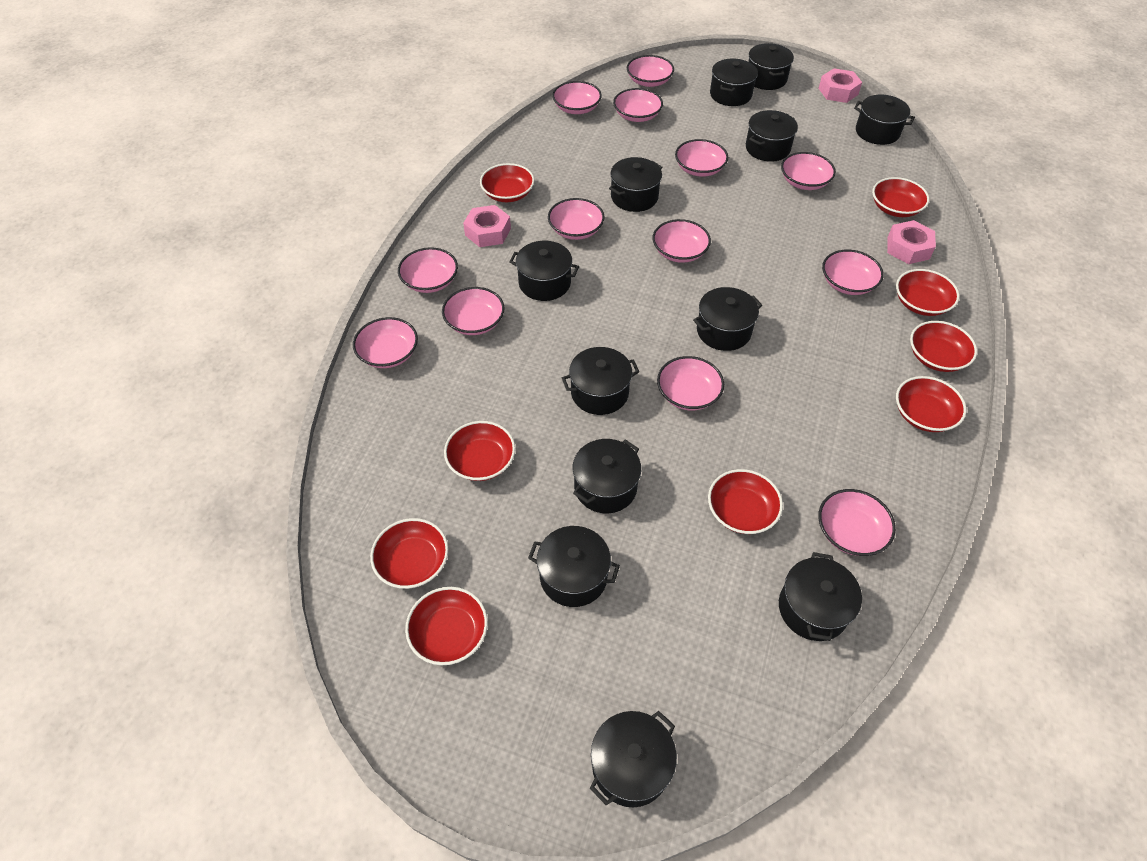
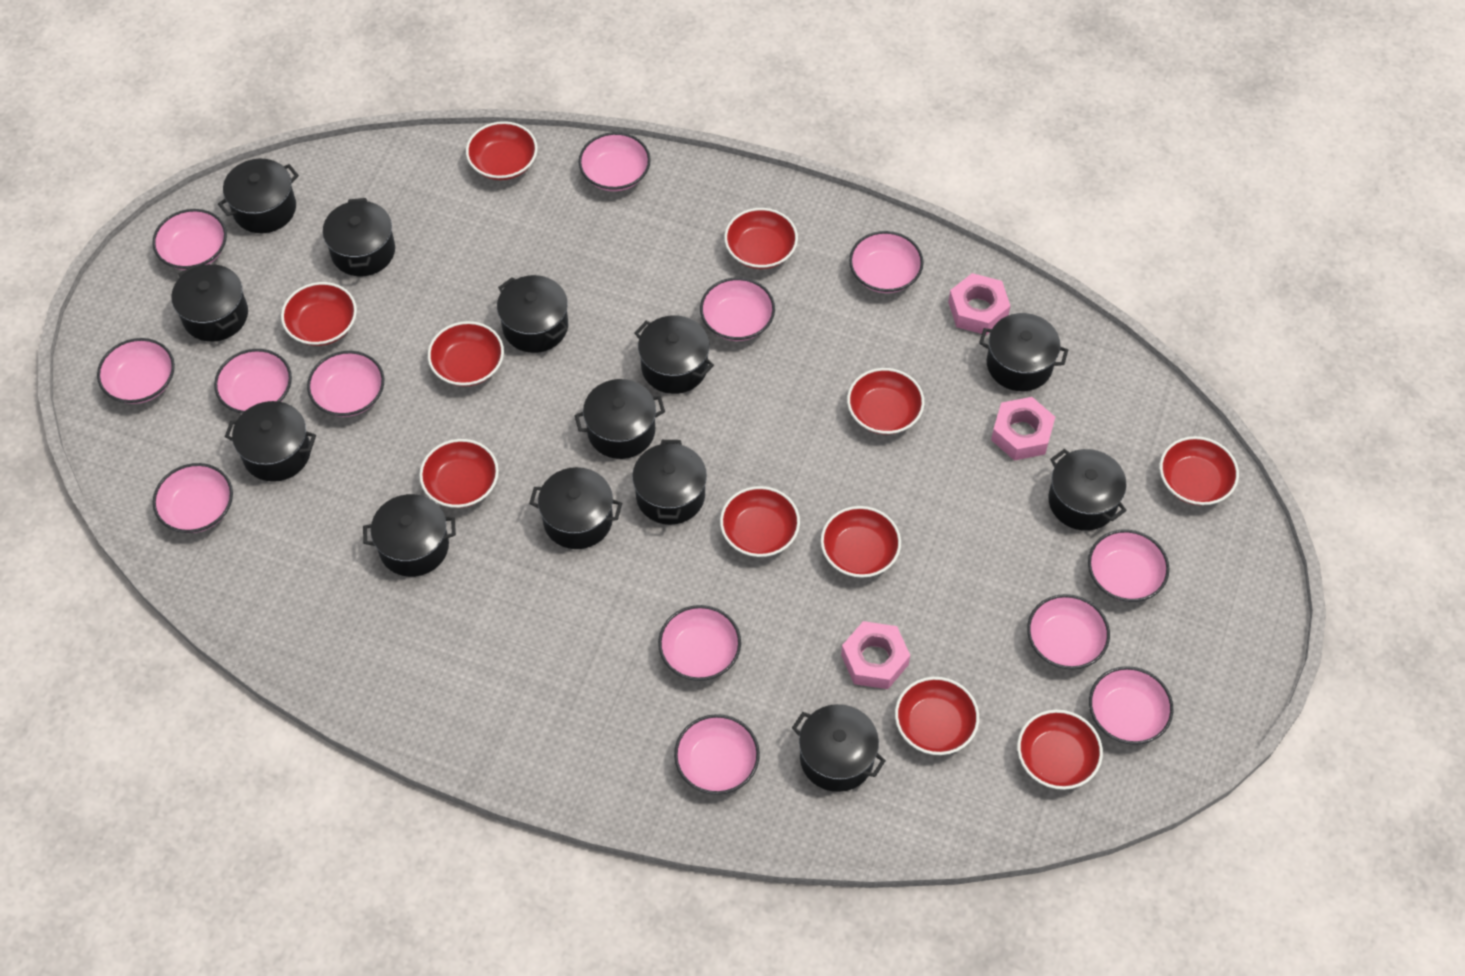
black pot: [509,241,579,301] [528,526,620,607] [562,347,639,415] [573,439,641,513] [589,711,677,808] [609,157,662,212] [693,287,762,351] [710,58,758,106] [746,110,798,162] [748,43,794,90] [779,552,862,641] [854,95,915,145] = 12 -> [171,264,248,342] [218,159,299,233] [225,401,316,482] [323,198,395,276] [363,494,456,577] [497,275,568,353] [529,467,622,549] [574,379,665,459] [632,440,707,525] [634,315,714,394] [792,704,886,792] [979,313,1068,391] [1048,449,1127,531] = 13
red bowl: [370,518,449,589] [405,587,488,665] [444,421,515,481] [480,163,534,202] [708,469,783,534] [872,177,929,217] [896,269,960,316] [896,376,966,432] [910,321,977,372] = 9 -> [281,282,357,346] [419,439,499,508] [428,321,504,387] [466,121,537,180] [720,486,800,557] [724,208,798,269] [821,506,901,578] [847,368,924,435] [895,677,979,755] [1017,710,1103,790] [1160,436,1239,505] = 11

